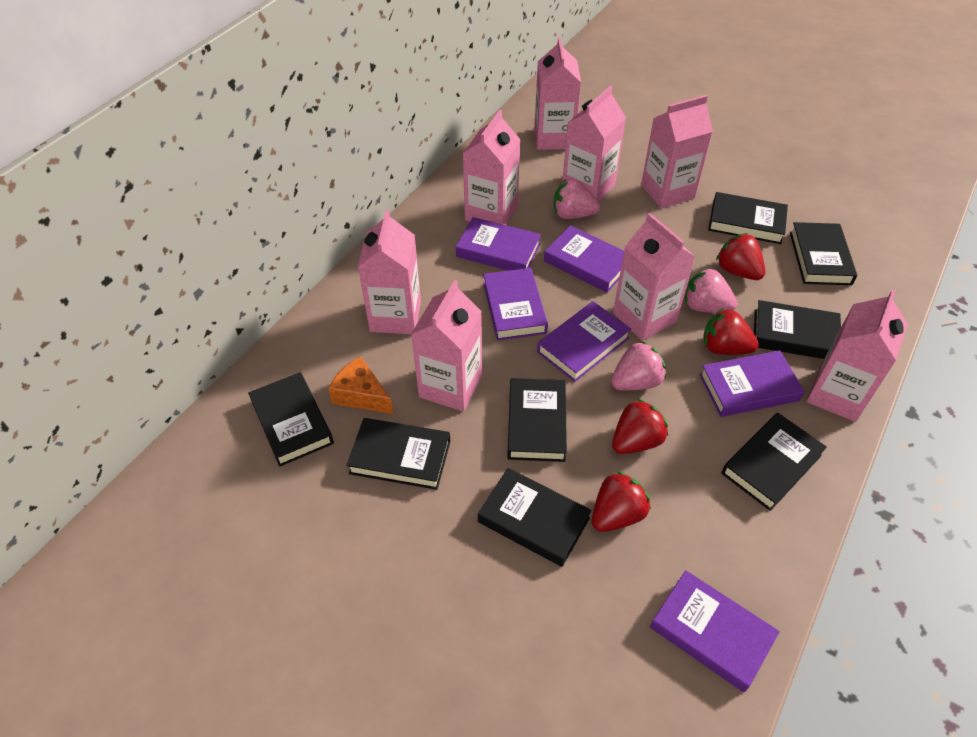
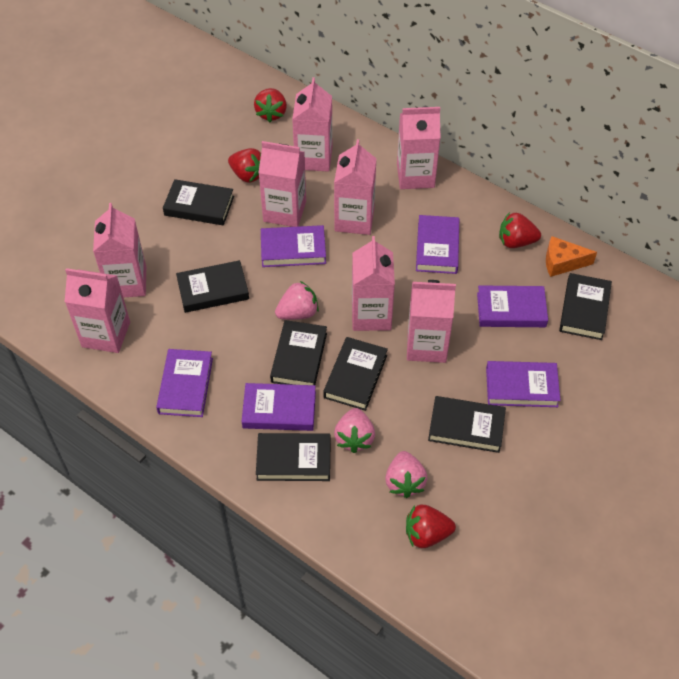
black book: [248,372,334,466] [347,418,451,490] [478,468,592,567] [507,378,567,462] [708,192,788,244] [721,413,827,511] [754,300,841,359] [790,222,857,285] = 8 -> [163,179,234,225] [176,260,249,313] [256,433,331,481] [270,320,327,385] [323,337,388,411] [428,396,506,453] [559,273,612,340] = 7

